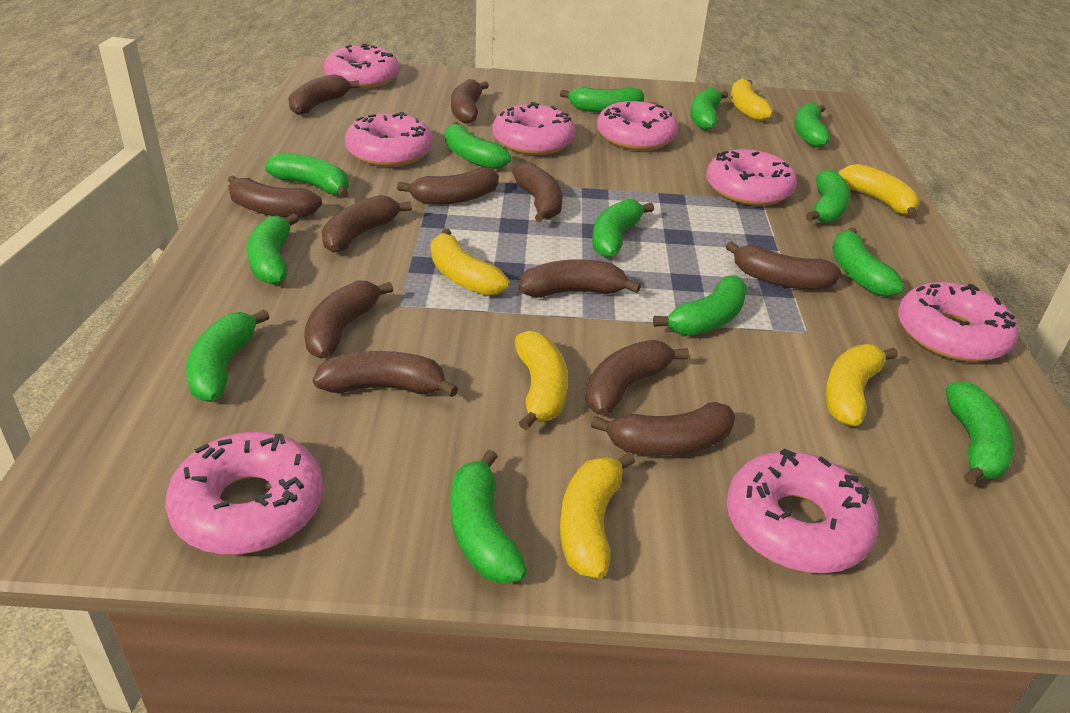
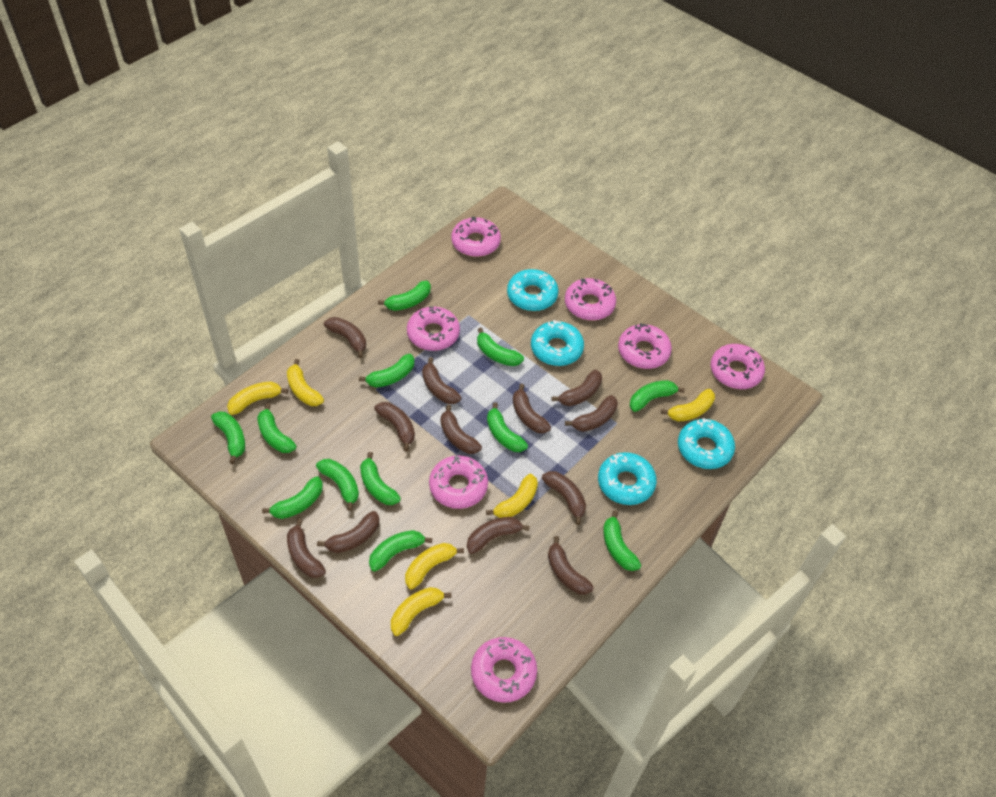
green banana: [186,309,269,402] [247,214,299,285] [265,153,349,198] [445,122,511,169] [451,450,527,584] [560,87,644,113] [592,199,654,258] [653,275,748,336] [690,87,728,130] [794,102,830,147] [806,169,851,223] [832,227,904,297] [946,382,1015,485] = 13 -> [211,411,245,464] [257,403,296,453] [262,476,323,519] [316,459,359,511] [359,354,415,388] [360,452,401,505] [369,530,432,572] [378,281,431,311] [477,328,524,366] [487,402,528,452] [603,510,641,571] [630,380,685,412] = 12
pink donut: [165,432,323,555] [324,44,399,89] [345,112,433,167] [493,102,576,155] [597,101,679,151] [706,149,797,206] [727,449,878,573] [898,282,1018,362] = 8 -> [407,306,460,351] [429,455,488,509] [451,217,501,257] [471,637,537,703] [565,278,616,320] [618,323,672,369] [711,344,765,389] = 7
turquoise donut: none = 0 -> [507,269,558,311] [531,320,584,366] [598,452,657,505] [678,418,735,469] = 4

